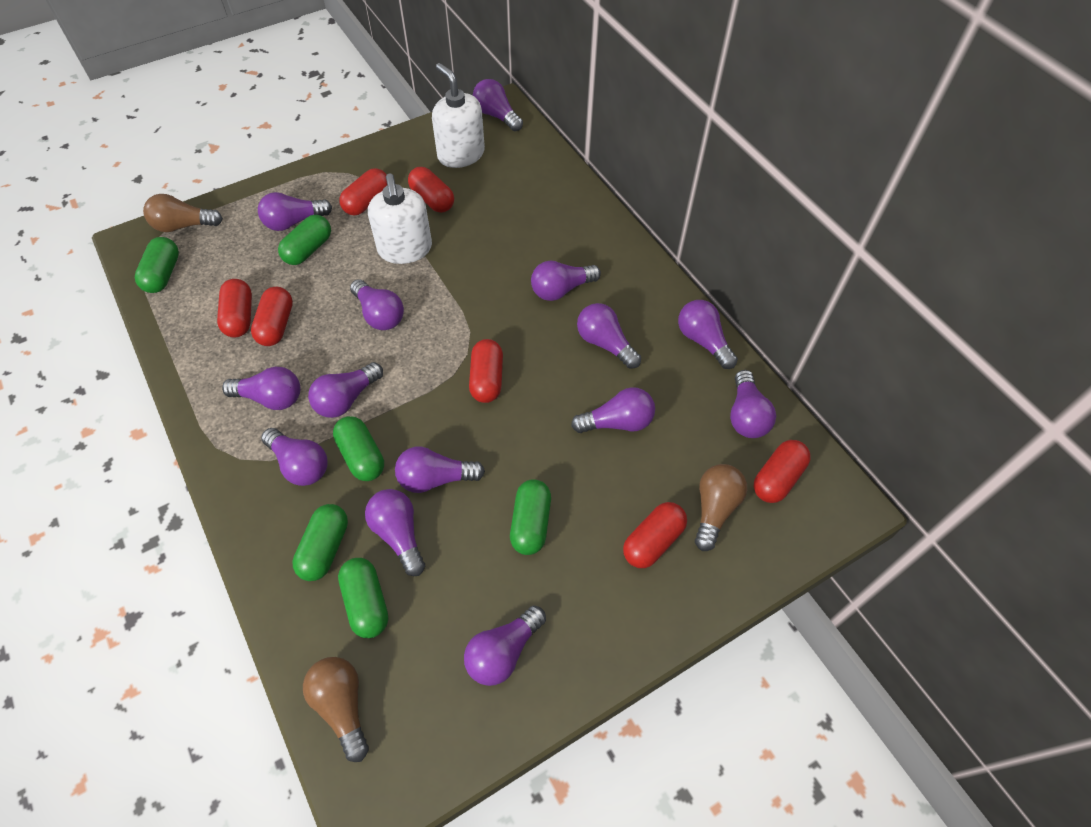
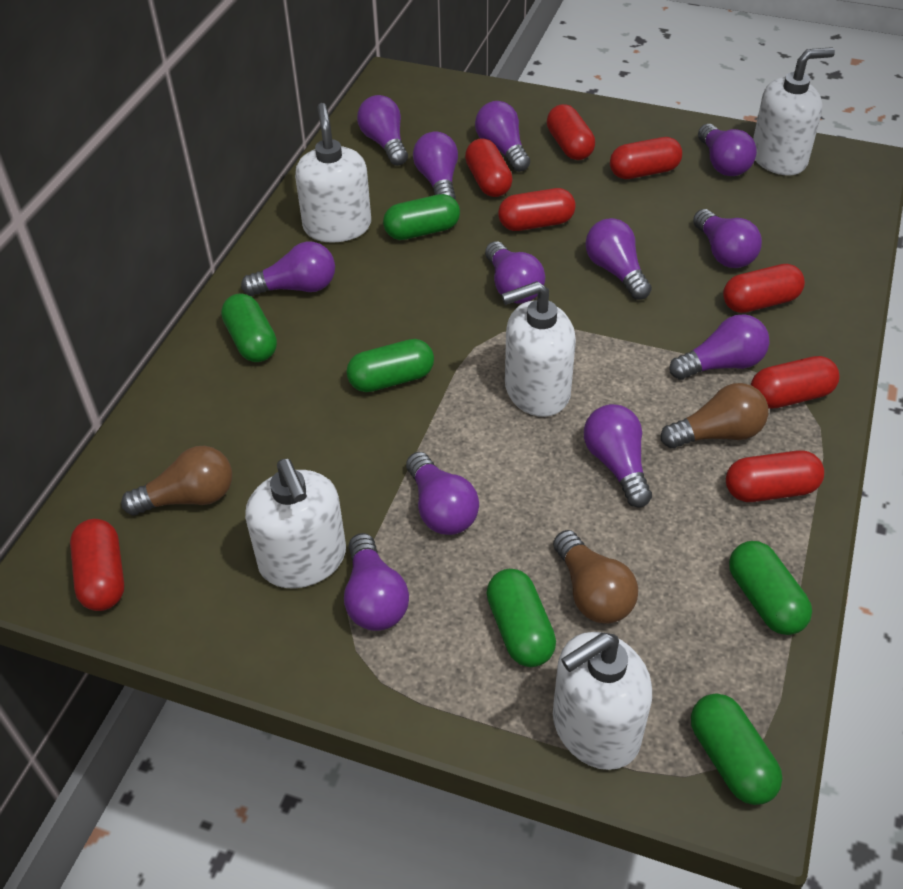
purple light bulb: [222,367,300,410] [258,192,332,231] [261,428,328,486] [308,362,383,418] [350,279,404,330] [365,489,425,576] [395,447,485,493] [464,606,546,686] [473,79,523,131] [531,261,601,301] [571,387,655,433] [577,303,641,369] [678,300,738,369] [730,370,776,438] = 14 -> [241,241,335,296] [344,533,409,631] [357,95,408,166] [406,452,479,535] [413,131,458,200] [475,101,530,172] [485,241,545,304] [584,404,652,508] [585,218,652,300] [669,314,769,380] [693,209,762,268] [698,124,757,176] = 12
red capsule: [217,279,252,338] [251,287,293,346] [339,168,387,215] [408,167,454,213] [469,339,503,403] [623,502,687,568] [754,440,811,503] = 7 -> [70,519,124,611] [465,138,513,197] [498,188,576,231] [547,104,595,160] [610,137,682,179] [723,264,805,313] [726,450,824,502] [751,356,840,409] = 8
white soap dispenser: [368,173,432,264] [432,63,485,168] = 2 -> [245,459,346,588] [295,103,371,243] [501,281,576,417] [553,632,652,770] [753,47,835,175] = 5

